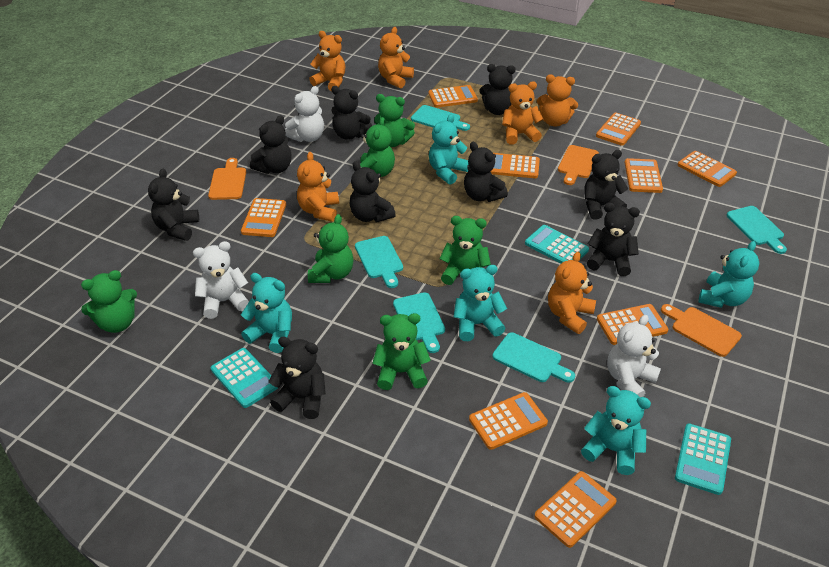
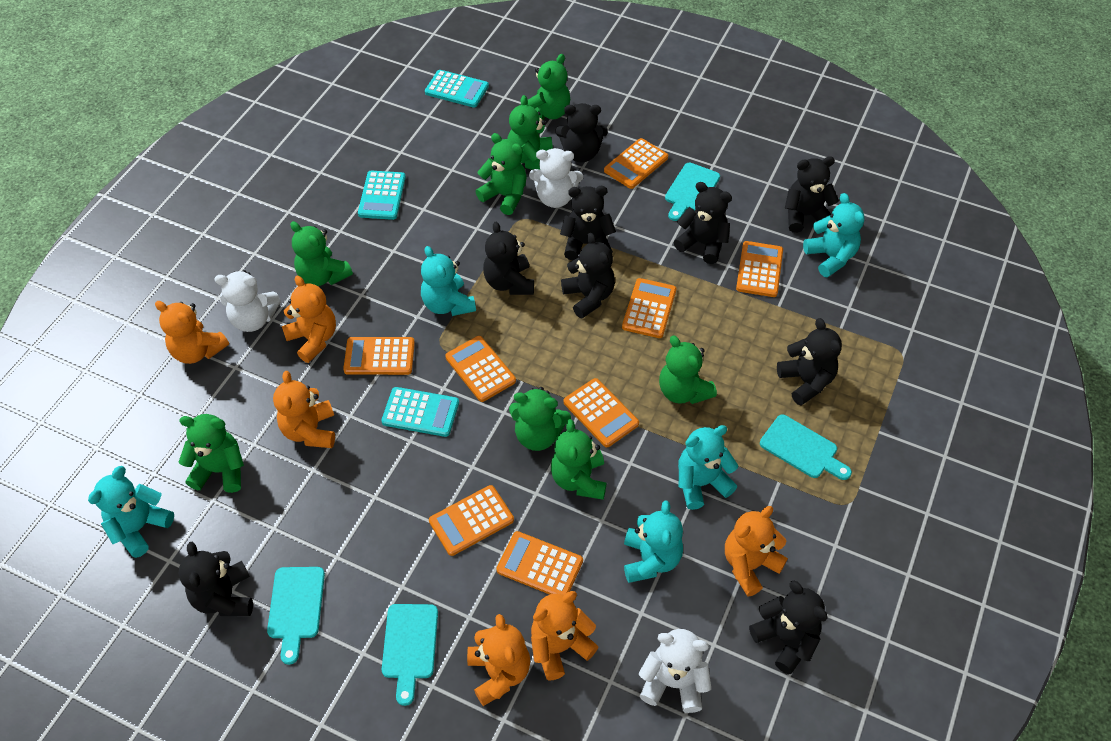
green teddy bear: [81,270,137,333] [308,214,354,283] [360,117,395,177] [372,313,431,390] [374,94,415,147] [439,216,491,285] = 6 -> [179,414,244,493] [290,221,353,286] [475,133,527,215] [507,95,553,170] [509,387,571,451] [527,54,570,120] [551,419,607,500] [659,335,717,404] = 8
orange calculator: [241,198,286,237] [428,85,478,108] [469,392,548,450] [491,153,540,178] [534,471,617,548] [596,113,641,146] [597,304,668,345] [625,158,663,193] [677,151,737,187] = 9 -> [343,337,415,375] [429,485,514,556] [445,336,516,402] [496,531,583,595] [564,378,639,447] [604,138,668,189] [622,278,676,338] [736,241,783,297] = 8
orange cutting board: [208,158,246,200] [558,145,599,185] [661,304,742,357] = 3 -> none = 0
turquoise cutting board: [355,236,403,288] [393,292,445,353] [411,105,470,131] [492,332,575,383] [727,206,787,254] = 5 -> [267,567,325,665] [382,604,438,706] [665,163,720,221] [760,414,852,480] = 4

